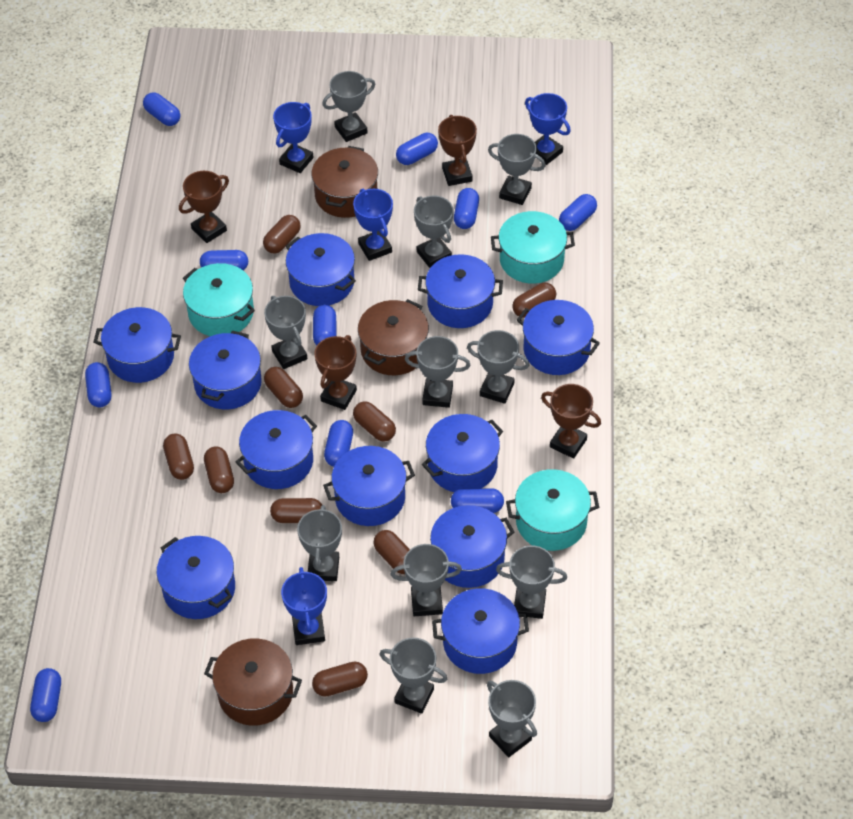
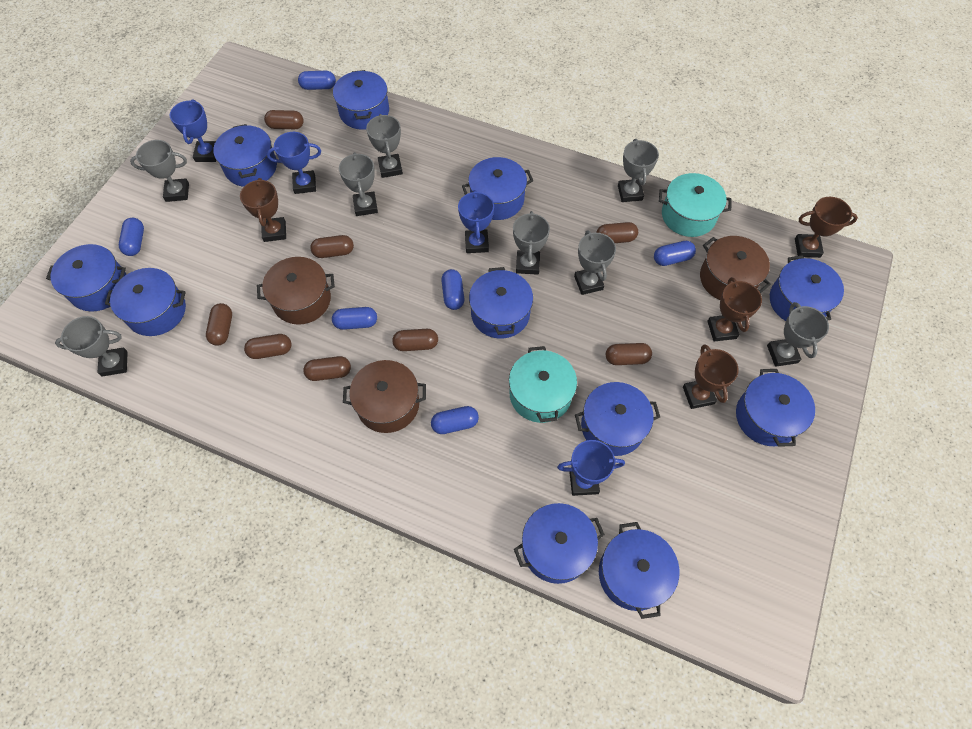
blue capsule: [30,668,61,722] [85,362,111,407] [143,92,180,126] [200,250,248,271] [313,305,336,345] [324,420,353,467] [396,133,438,165] [451,488,504,513] [454,188,479,229] [559,194,597,231] = 10 -> [119,218,144,256] [298,71,336,90] [332,307,377,330] [431,406,479,434] [441,269,464,310] [654,241,696,266] = 6
brown capsule: [163,433,194,480] [204,446,234,493] [263,215,301,254] [264,367,303,408] [270,498,322,523] [312,662,368,697] [353,401,396,442] [373,530,410,574] [512,283,556,318] = 9 -> [206,303,232,346] [244,334,292,359] [264,110,304,129] [303,356,351,381] [310,235,354,258] [392,329,438,351] [596,222,638,243] [606,343,652,365] = 8
grey trophy: [264,296,307,369] [297,505,342,581] [322,71,375,142] [380,638,447,714] [391,544,462,616] [405,336,470,408] [414,196,453,268] [467,330,529,404] [487,680,537,757] [488,134,546,205] [496,546,567,619] = 11 -> [55,316,128,377] [130,140,189,202] [339,152,378,216] [366,114,403,178] [513,211,550,275] [574,230,616,295] [618,139,659,202] [767,302,829,367] = 8
turquoise pot: [183,263,255,336] [491,211,575,284] [506,469,599,551] = 3 -> [509,346,577,423] [659,173,731,237] = 2

